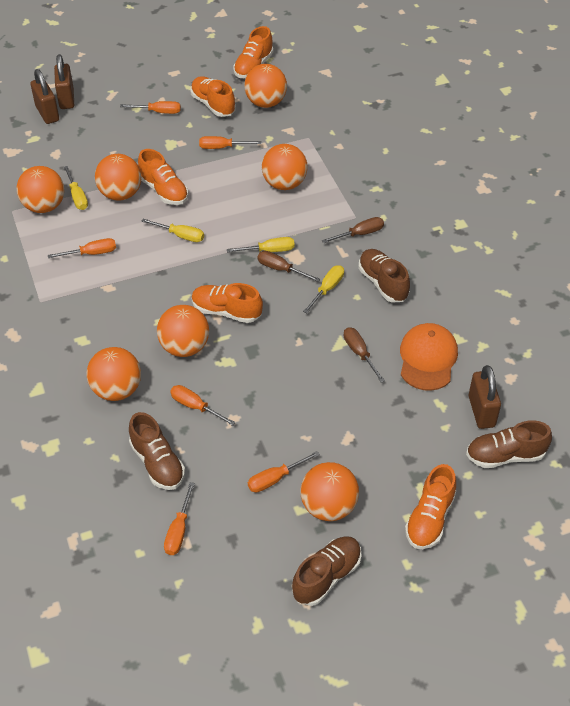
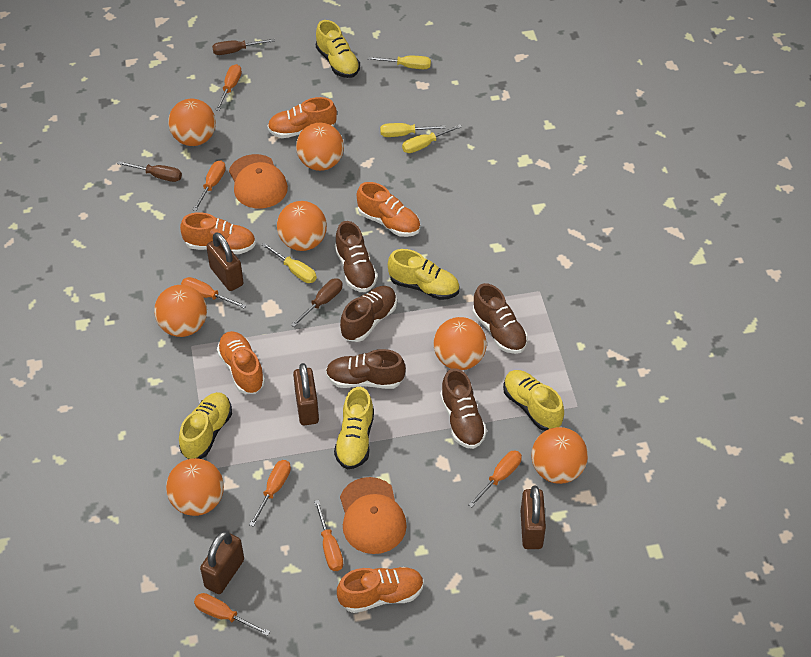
brown padlock: [30,69,59,124] [54,54,74,109] [469,365,501,429] = 3 -> [200,531,244,594] [206,232,244,291] [293,363,319,425] [521,486,546,549] = 4
brown shoe: [129,412,185,490] [292,536,361,606] [358,249,410,303] [466,420,552,468] = 4 -> [326,349,406,389] [335,221,378,292] [340,286,397,342] [440,368,487,449] [473,283,528,354] = 5
orange cap: [400,323,458,391] = 1 -> [229,154,288,208] [340,477,407,554] = 2
orange screwdriver: [48,238,116,258] [120,101,181,114] [164,482,195,555] [170,385,236,426] [199,136,262,149] [248,451,320,492] = 6 -> [181,277,247,309] [193,160,226,211] [194,593,270,636] [215,64,242,111] [249,460,291,527] [314,500,343,571] [468,451,522,507] = 7
yellow shoe: none = 0 -> [179,392,232,459] [316,20,360,78] [334,387,374,469] [388,249,459,300] [503,370,564,431] = 5

